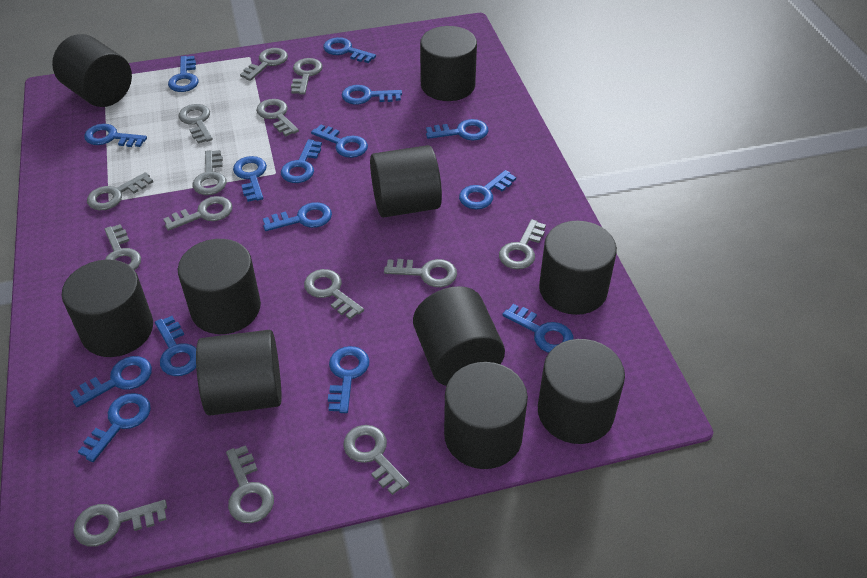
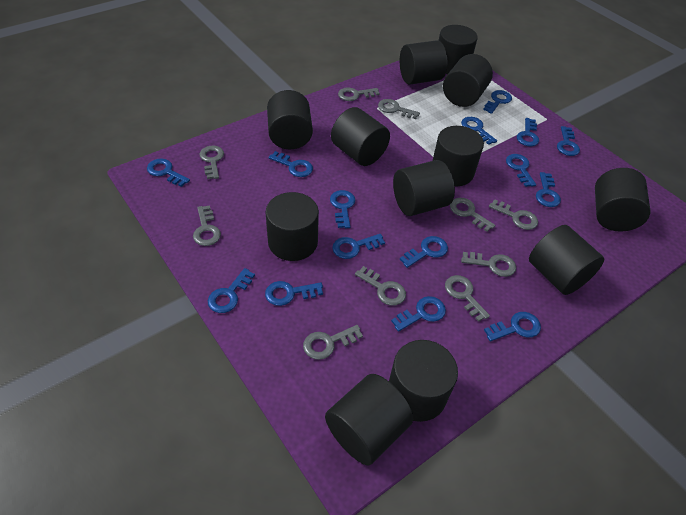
black cylinder: [52,34,132,107] [62,259,153,357] [178,239,261,334] [196,330,282,416] [370,145,442,218] [413,286,505,386] [420,26,477,101] [444,362,528,469] [538,339,625,444] [539,221,617,315] = 10 -> [265,192,319,261] [267,90,313,149] [325,374,413,465] [331,107,390,166] [389,340,458,422] [393,160,455,216] [400,40,447,85] [433,126,484,186] [438,25,478,74] [443,54,493,107] [529,225,604,295] [595,168,650,232] = 12
grey key: [73,500,167,546] [87,172,153,210] [104,224,141,270] [164,196,232,231] [179,104,213,144] [193,150,227,195] [226,445,274,523] [240,48,288,81] [256,99,299,136] [291,58,323,95] [304,269,364,319] [343,425,409,495] [384,259,457,287] [499,219,546,269] = 14 -> [193,205,221,246] [199,146,224,179] [303,325,363,360] [338,87,380,101] [355,266,406,306] [378,99,420,119] [445,275,490,322] [450,198,495,232] [461,252,516,277] [489,199,538,230] = 10

